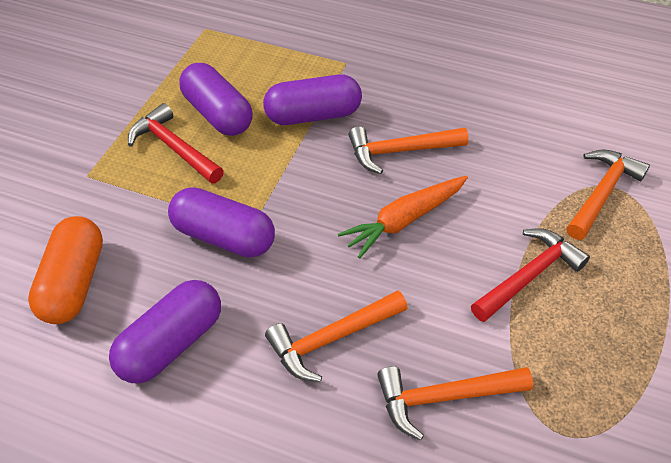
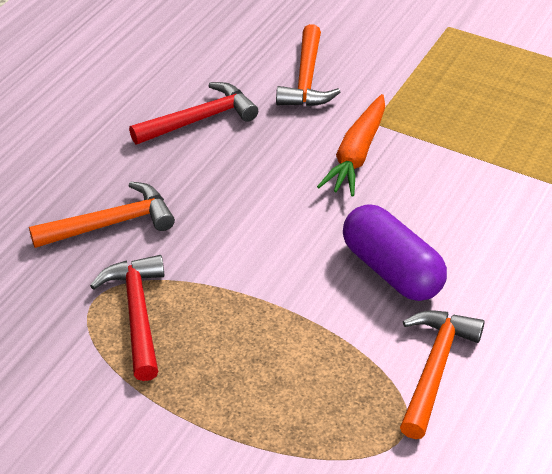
orange capsule: [28,216,103,324] = 1 -> none = 0
orange hammer: [265,290,408,382] [349,126,469,174] [377,366,533,440] [567,150,650,240] = 4 -> [29,181,175,248] [276,24,340,106] [400,310,485,439] = 3
purple capsule: [109,280,221,384] [168,187,275,258] [179,63,253,136] [263,74,362,125] = 4 -> [343,204,447,301] = 1

